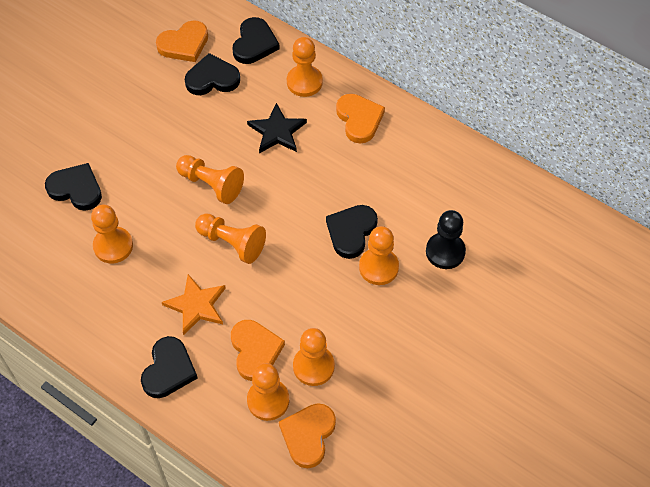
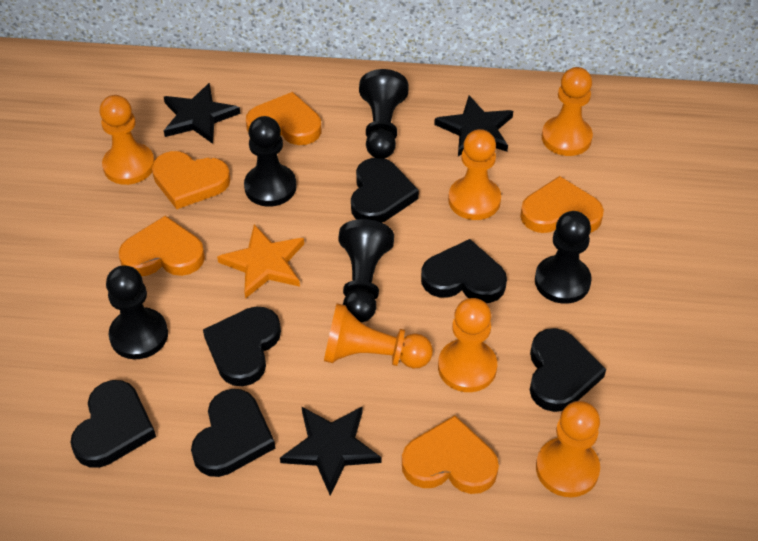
black heart: [45,163,102,211] [141,336,198,398] [185,53,240,95] [232,17,280,64] [326,205,378,259] = 5 -> [70,380,156,468] [191,389,275,477] [203,307,281,386] [351,157,419,223] [421,239,507,303] [530,328,606,412] = 6
black pawn: [426,210,466,269] = 1 -> [106,265,168,359] [244,116,296,207] [338,219,394,322] [359,69,409,159] [535,211,592,304] = 5
black star: [247,103,307,153] = 1 -> [164,83,240,144] [280,407,382,496] [434,96,513,156] = 3
orange heart: [156,20,208,62] [231,320,285,381] [279,403,336,468] [336,94,385,143] = 4 -> [119,216,205,276] [152,151,230,209] [246,92,321,145] [402,415,499,494] [520,176,604,233] = 5
orange pawn: [91,204,133,263] [176,155,244,204] [195,214,266,264] [247,363,289,421] [287,37,323,97] [293,328,335,386] [359,226,399,285] = 7 -> [99,95,154,185] [324,303,433,368] [438,298,497,392] [448,129,501,220] [536,401,600,497] [542,67,593,156] = 6

